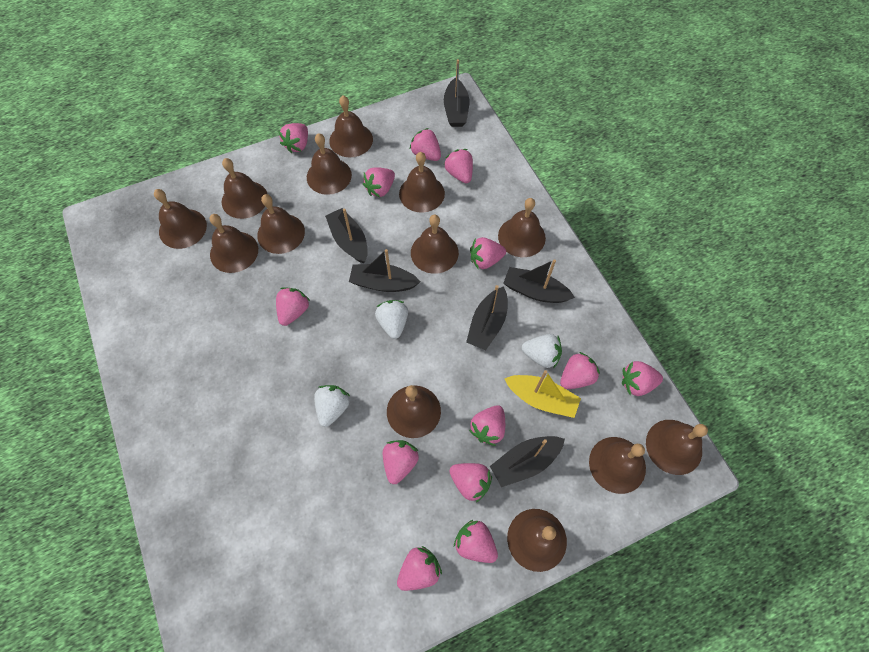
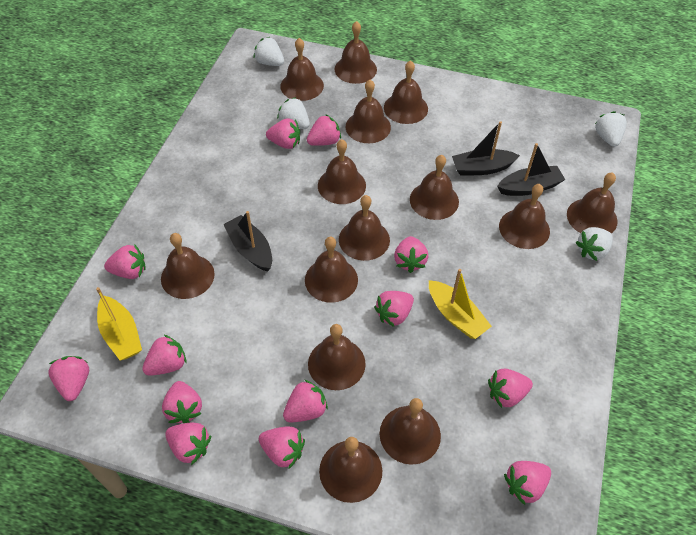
black boat: [325,208,368,263] [349,249,420,292] [444,59,469,127] [466,285,508,350] [490,436,565,487] [503,259,575,303] = 6 -> [223,211,272,272] [452,121,520,176] [497,143,565,196] = 3
brown bell: [154,189,207,249] [210,214,258,273] [222,158,267,219] [257,194,305,254] [307,133,352,195] [329,96,373,157] [387,385,441,438] [399,152,445,213] [411,215,459,274] [498,198,546,257] [507,509,567,572] [589,437,646,494] [646,420,708,475] = 13 -> [161,233,215,299] [280,38,324,101] [305,237,358,303] [308,324,366,390] [318,139,366,204] [319,437,382,503] [335,21,377,84] [339,195,390,261] [346,80,391,143] [380,398,441,465] [384,60,428,124] [410,155,459,220] [499,184,550,249] [567,172,618,233] = 14
white strawberry: [314,385,350,427] [375,300,408,339] [522,334,562,368] = 3 -> [254,37,284,66] [277,97,310,129] [575,227,613,261] [595,111,627,147] = 4
yellow boat: [504,370,581,418] = 1 -> [96,287,142,360] [429,269,492,339] = 2

